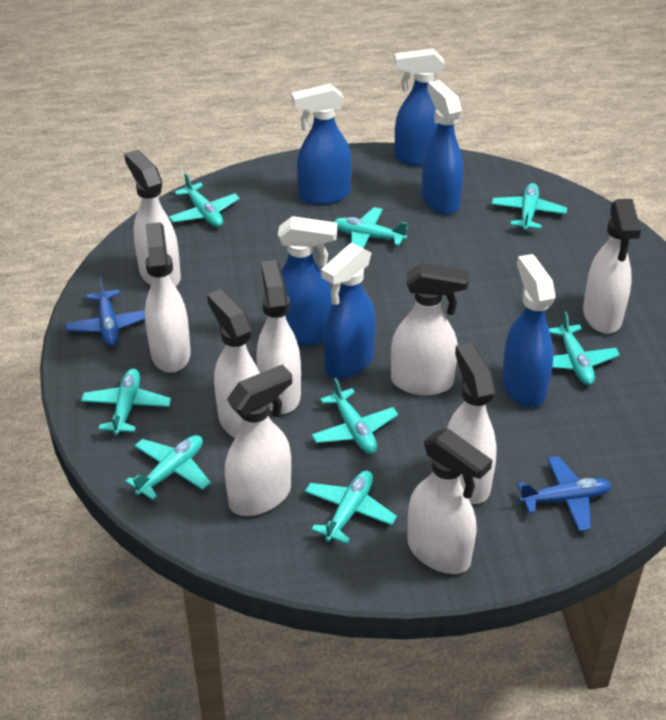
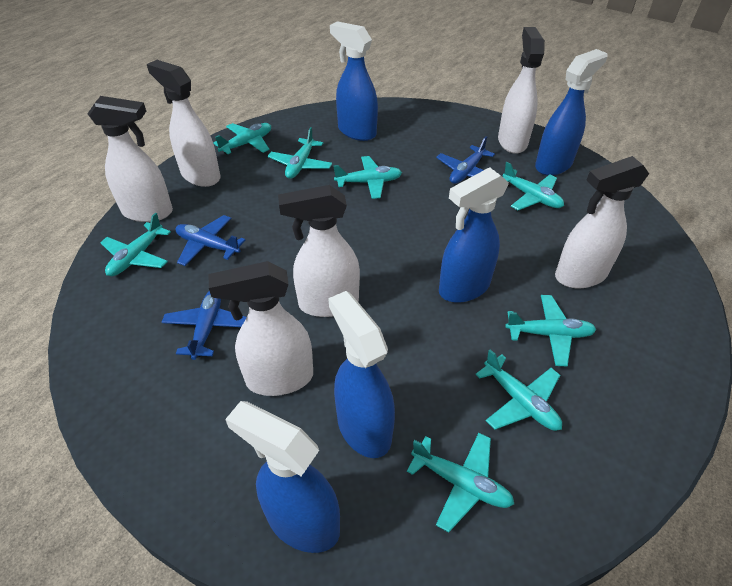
blue plane: [65,277,145,346] [517,456,611,531] = 2 -> [161,291,247,360] [175,215,245,266] [436,136,495,184] = 3
blue spray bottle: [278,216,337,346] [292,84,352,205] [321,242,376,379] [395,48,444,166] [421,80,464,215] [502,254,556,407] = 6 -> [225,401,340,553] [328,291,395,458] [330,21,378,141] [439,168,509,303] [535,49,607,176] = 5
white spray bottle: [124,150,181,287] [145,222,191,373] [207,289,260,438] [225,365,292,516] [256,260,301,414] [391,263,469,395] [407,429,492,574] [447,343,497,504] [583,199,641,334] = 9 -> [87,96,173,222] [147,60,221,187] [209,261,313,396] [278,185,360,317] [498,27,545,154] [555,156,649,288] = 6

